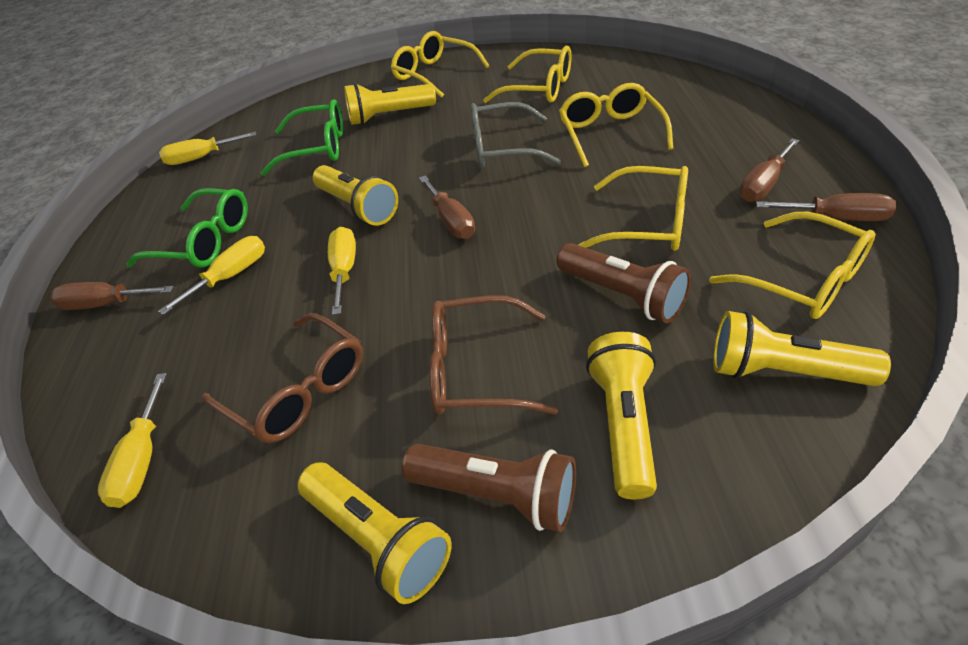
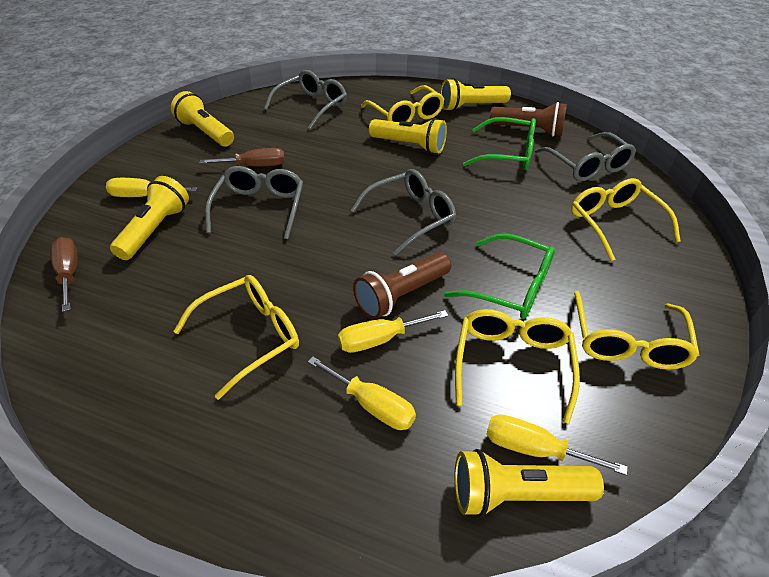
brown glasses: [202,313,363,443] [429,295,558,415] = 2 -> none = 0
brown screwdriver: [50,282,174,310] [419,175,475,239] [739,138,799,202] [756,193,896,221] = 4 -> [50,237,78,312] [200,148,285,167] = 2
grey glasses: [470,102,561,169] = 1 -> [205,166,303,240] [264,70,347,130] [351,169,456,256] [535,132,636,181] = 4

